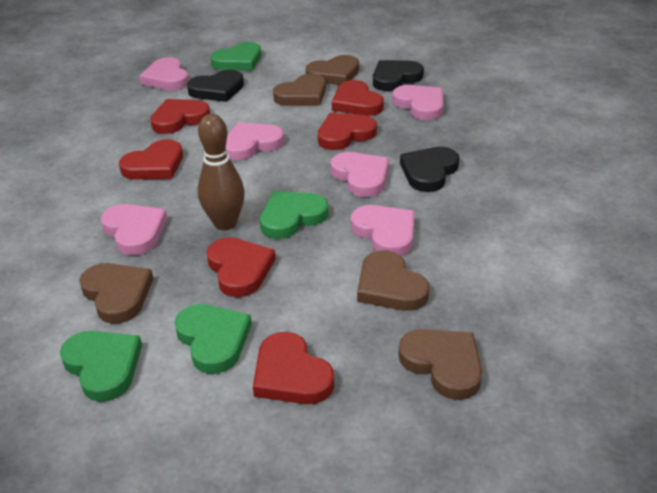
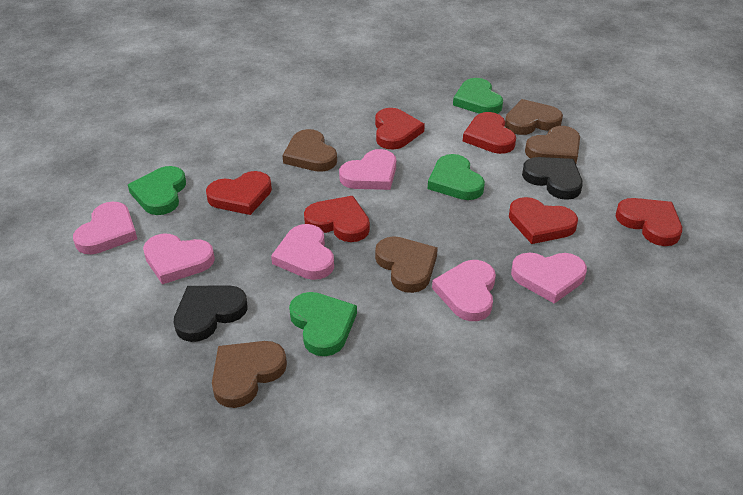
black heart: [187,70,244,102] [373,60,424,91] [400,147,460,192] = 3 -> [174,285,248,342] [522,157,583,200] = 2
brown bowling pin: [198,114,245,230] = 1 -> none = 0

